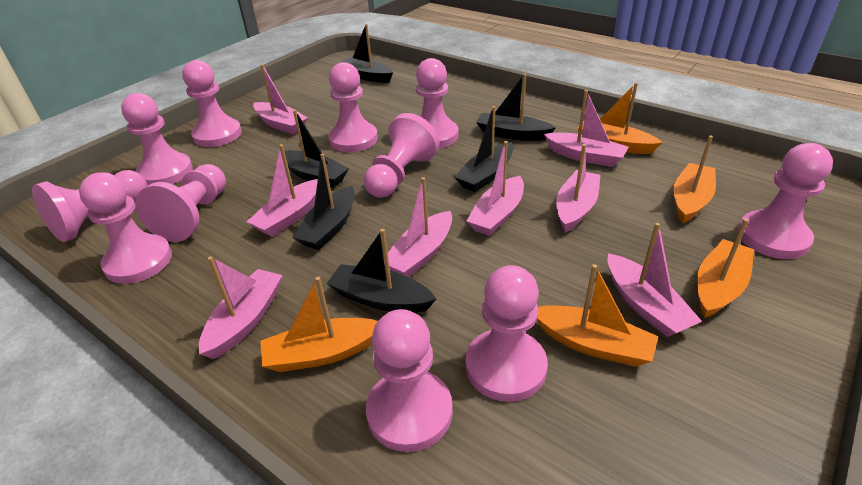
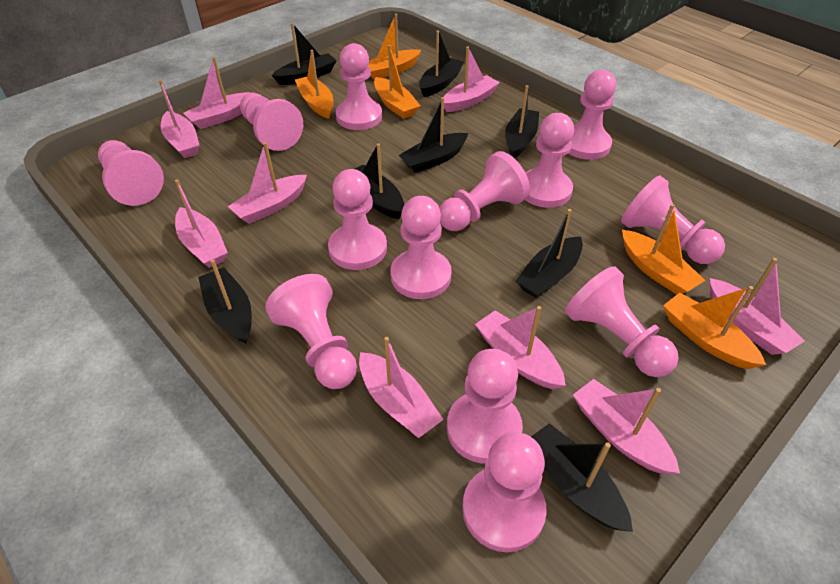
black boat: [284,110,349,188] [292,153,355,250] [326,229,436,313] [339,24,393,83] [455,106,514,192] [476,73,556,141] = 6 -> [198,259,252,344] [271,23,337,85] [355,143,405,219] [399,97,468,173] [419,31,464,97] [505,85,539,158] [516,209,583,298] [531,423,633,532] = 8
pink boat: [199,256,283,359] [247,144,318,237] [253,64,308,134] [384,177,452,277] [467,141,524,236] [544,90,629,167] [556,144,600,233] [608,223,702,337] = 8 -> [159,80,200,158] [175,179,228,268] [184,57,254,129] [228,142,307,224] [359,337,444,438] [444,46,500,112] [475,306,566,390] [573,379,680,474] [710,258,805,355] = 9
pink pawn: [32,170,147,242] [79,172,172,284] [121,93,193,186] [135,164,226,242] [182,60,242,147] [328,62,378,152] [364,113,440,198] [366,309,453,452] [416,58,458,148] [466,265,548,402] [738,143,833,259] = 11 -> [98,140,164,206] [240,93,303,151] [265,274,357,389] [328,169,387,270] [336,43,382,130] [390,196,452,299] [439,151,530,231] [447,349,523,464] [462,432,547,552] [525,113,574,208] [565,266,679,377] [568,70,616,160] [621,175,725,264] = 13

